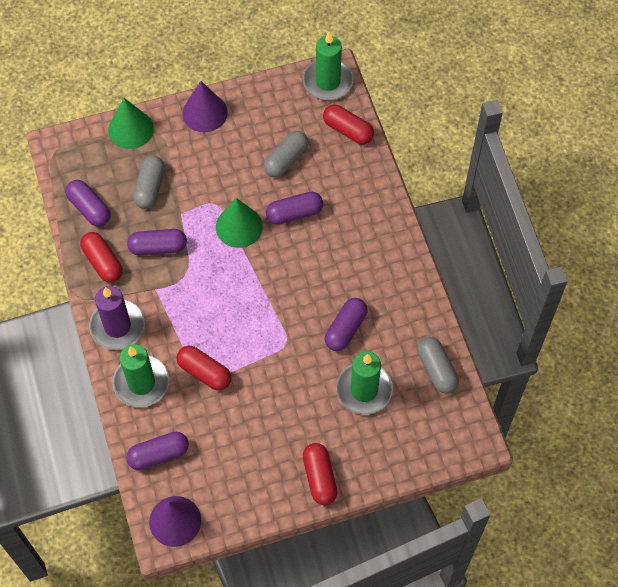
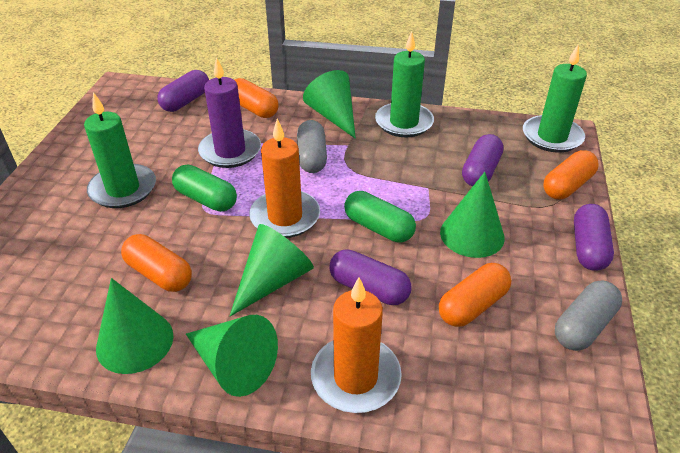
green capsule: none = 0 -> [172,165,237,212] [344,191,416,243] = 2
green cone: [108,98,154,149] [216,198,263,248] = 2 -> [96,278,173,374] [186,315,278,397] [230,224,314,316] [303,70,356,139] [440,172,505,258] = 5
grey capsule: [133,155,165,209] [264,131,308,177] [417,337,459,393] = 3 -> [297,120,327,173] [555,280,622,351] = 2
orange candle: none = 0 -> [249,118,320,238] [311,277,402,413] = 2
orange capsule: none = 0 -> [121,234,192,292] [234,78,279,118] [439,263,511,327] [543,150,599,199] = 4
purple capsule: [65,180,111,227] [126,431,189,470] [127,229,187,256] [266,192,323,225] [325,298,368,351] = 5 -> [157,70,209,112] [329,249,411,305] [462,134,504,186] [574,204,614,271] = 4
purple cone: [149,496,201,547] [182,81,228,132] = 2 -> none = 0
red capsule: [80,232,123,283] [177,346,232,390] [303,443,337,505] [323,104,374,145] = 4 -> none = 0

